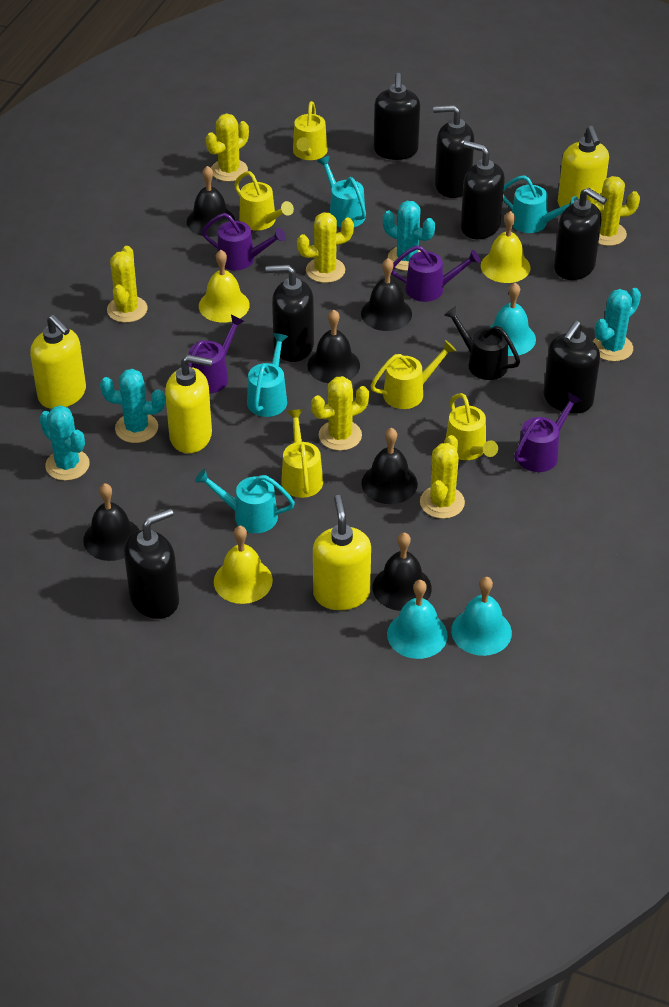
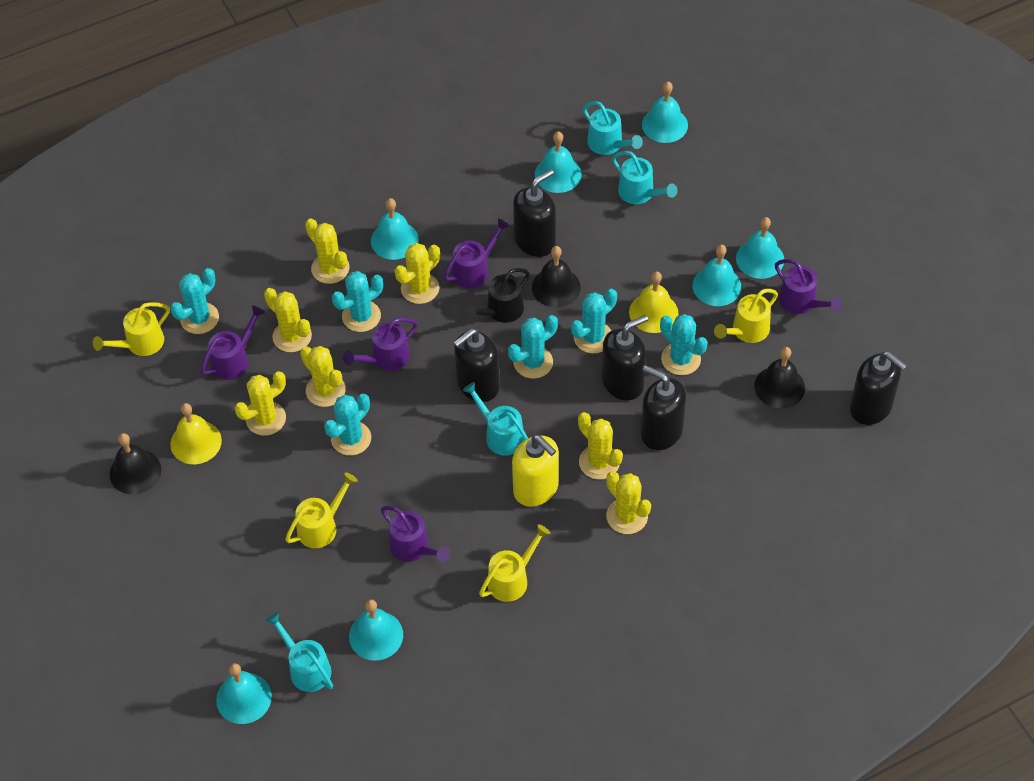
black bell: [83,483,139,561] [187,166,235,237] [307,310,360,383] [361,258,412,331] [362,428,418,504] [373,533,432,611] = 6 -> [110,433,161,494] [532,246,581,308] [754,347,805,408] = 3
black soap dispenser: [124,509,179,619] [266,265,314,362] [374,73,420,160] [433,105,474,198] [461,141,505,239] [544,321,600,414] [554,188,607,280] = 7 -> [454,329,500,402] [513,169,556,257] [602,315,648,401] [641,365,686,450] [850,351,907,425] = 5
purple watering can: [189,315,244,394] [202,213,286,270] [391,245,480,302] [514,392,582,472] = 4 -> [200,306,265,380] [343,318,418,371] [381,506,450,562] [444,218,510,289] [775,259,842,314] = 5
turquoise bell: [387,580,448,659] [451,577,512,656] [490,283,536,356] = 3 -> [216,663,272,724] [349,599,403,661] [371,198,419,260] [535,131,582,193] [642,81,688,143] [692,245,741,306] [736,217,784,279] = 7
turquoise cactus: [40,405,90,481] [100,369,165,443] [383,201,435,271] [593,288,641,362] = 4 -> [170,268,219,334] [324,394,371,456] [332,271,383,332] [508,315,558,379] [571,289,617,354] [660,314,708,375] = 6
yellow bell: [199,250,250,323] [214,526,273,604] [481,211,531,283] = 3 -> [170,403,222,464] [629,271,678,333] = 2
yellow cactus: [107,246,148,323] [206,113,249,182] [297,212,354,283] [311,376,369,451] [420,435,465,519] [586,176,640,246] = 6 -> [235,371,286,436] [264,288,312,352] [300,346,346,407] [305,218,350,284] [395,243,440,304] [578,412,623,480] [606,471,651,534] = 7
yellow soap dispenser: [30,315,86,409] [165,355,213,453] [313,495,371,610] [558,126,609,207] = 4 -> [512,435,559,507] = 1
yellow watering can: [234,171,294,231] [281,409,323,498] [293,101,327,160] [370,340,456,409] [446,393,498,460] = 5 -> [93,302,170,356] [285,473,358,548] [479,524,550,602] [714,289,778,343] = 4

